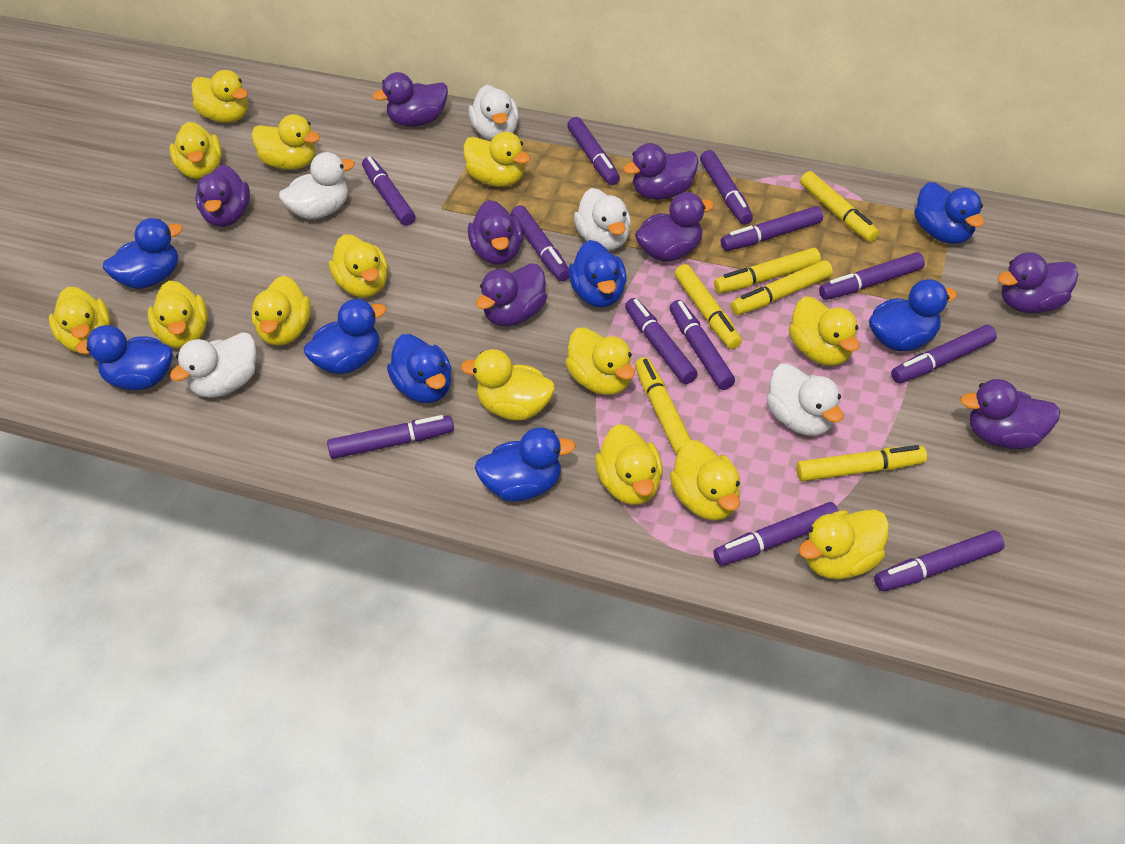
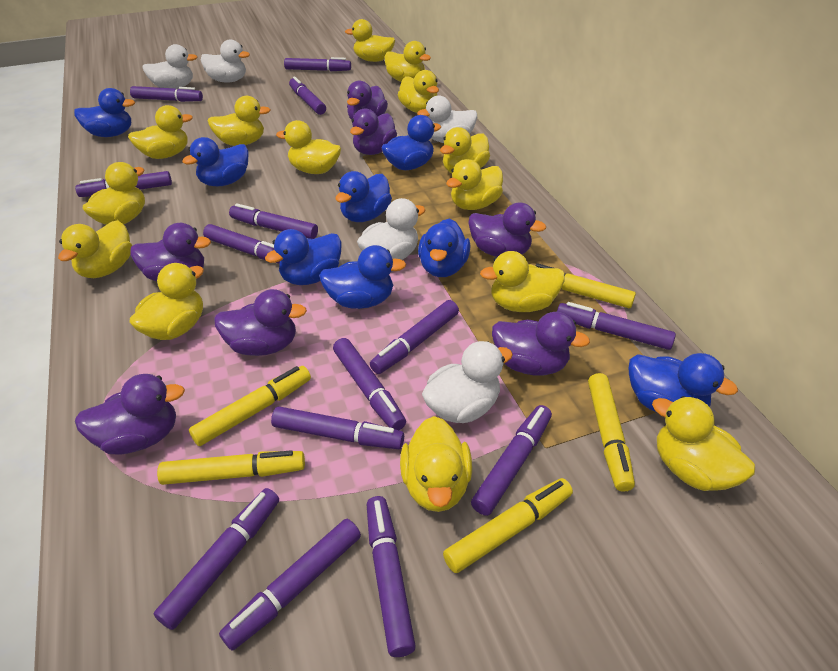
purple duck: [196,165,250,227] [372,72,448,127] [468,200,523,265] [476,263,547,326] [623,143,698,200] [635,192,714,261] [960,379,1060,449] [998,252,1078,313] = 8 -> [75,374,185,454] [131,223,211,281] [214,289,307,356] [347,81,388,120] [350,108,397,155] [468,202,546,257] [492,312,590,376] = 7
purple marker: [327,415,454,459] [362,156,415,226] [511,205,569,281] [567,117,620,185] [625,298,698,384] [670,300,735,390] [700,150,753,225] [713,502,839,566] [721,206,823,251] [819,252,925,300] [874,530,1005,591] [891,325,997,383] = 12 -> [75,171,172,197] [130,86,203,102] [154,488,279,630] [203,224,280,264] [219,519,361,651] [229,203,318,239] [271,406,404,449] [284,57,351,71] [289,76,326,115] [333,338,406,430] [367,496,416,657] [370,300,459,374] [471,405,552,516] [557,302,676,350] = 14
yellow marker: [635,357,691,455] [675,264,742,349] [714,248,821,294] [731,260,833,315] [796,445,927,481] [800,171,879,242] = 6 -> [157,450,305,485] [189,366,311,446] [443,478,573,573] [534,263,636,308] [588,373,635,492] = 5

